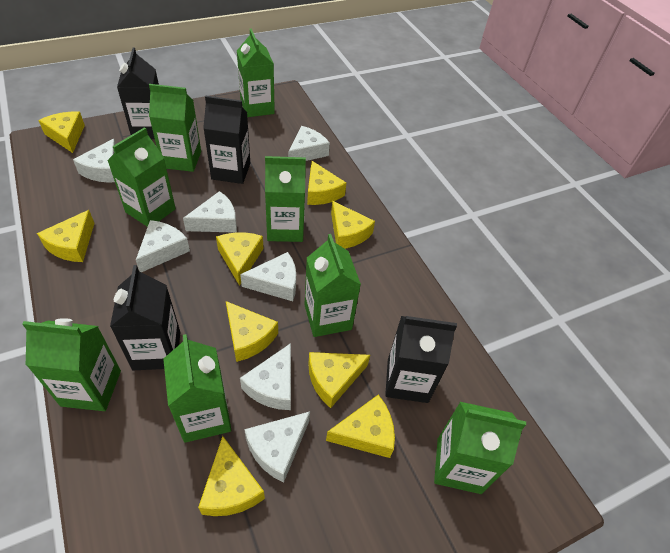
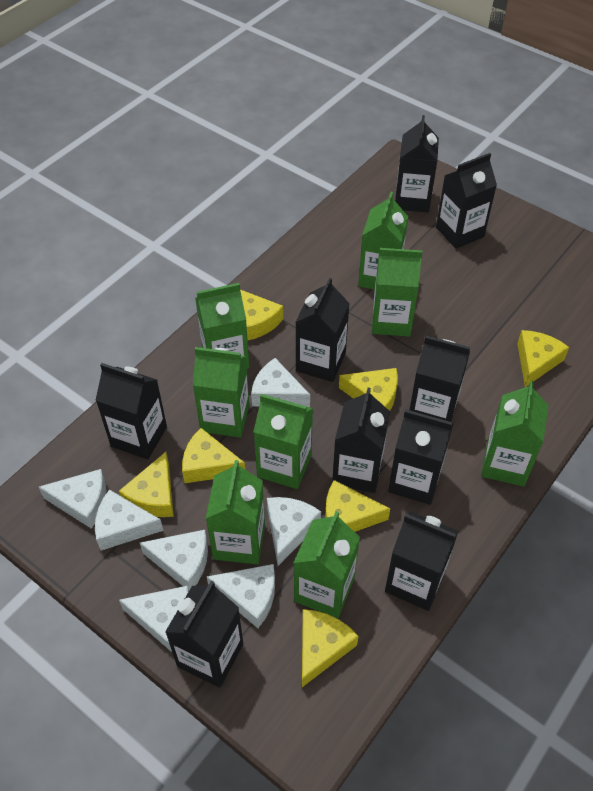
black carton: [110,265,180,370] [117,47,159,139] [203,96,250,184] [385,316,457,403] = 4 -> [96,363,167,459] [165,581,243,688] [295,277,350,382] [332,388,390,493] [385,512,459,611] [388,409,453,505] [395,115,439,212] [409,336,470,422] [436,153,497,249] = 9
yellow cheese: [37,210,94,262] [38,111,85,153] [198,436,265,516] [216,232,263,286] [226,301,278,362] [307,161,346,205] [308,352,370,408] [326,395,395,458] [331,201,375,249] = 9 -> [119,452,174,517] [182,428,245,483] [240,290,283,340] [302,609,358,687] [325,480,390,532] [339,368,398,411] [517,330,569,387] = 7

